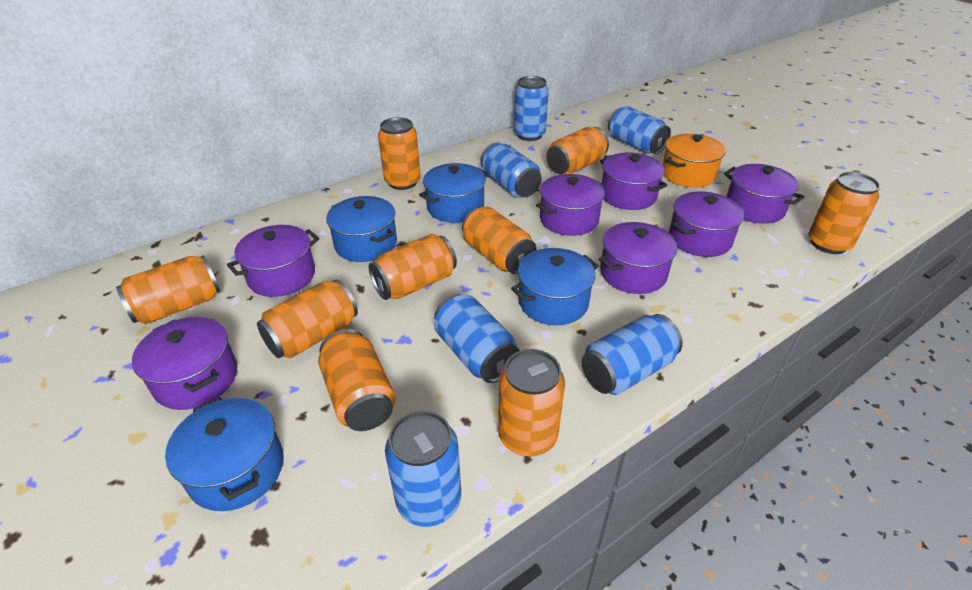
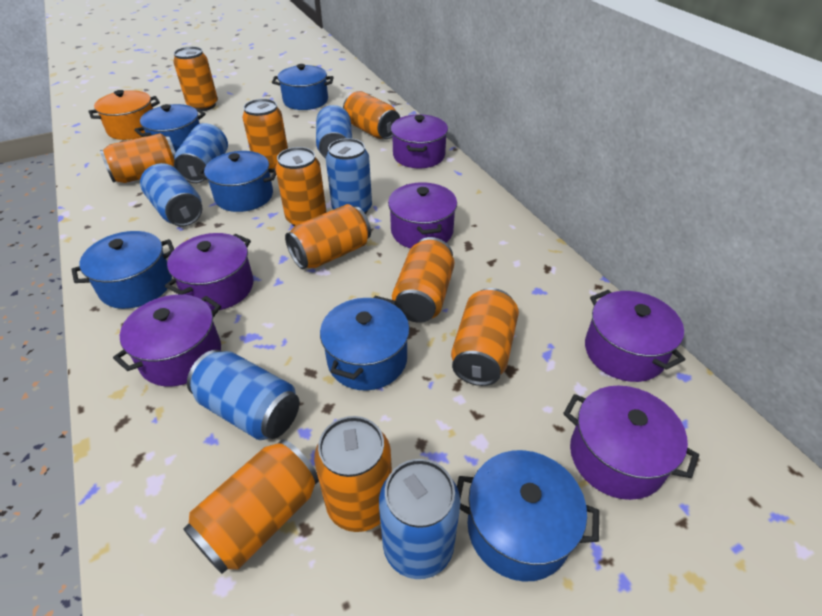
blue pot: [165,397,284,511] [326,196,397,262] [419,163,488,223] [511,248,599,325] = 4 -> [72,231,174,309] [134,104,206,152] [197,151,276,212] [272,64,334,110] [320,296,410,391] [457,450,599,582] = 6
orange can: [116,255,221,324] [257,279,358,358] [318,329,396,431] [369,234,457,300] [378,117,421,190] [462,206,537,274] [498,349,565,457] [546,127,609,175] [808,172,880,254] = 9 -> [100,133,176,183] [173,47,218,111] [183,439,319,574] [242,99,288,173] [275,147,326,226] [285,204,371,269] [314,416,392,532] [343,91,400,139] [392,237,454,323] [451,288,519,386] = 10
purple pot: [132,317,237,410] [227,225,319,297] [536,174,606,236] [599,222,677,294] [600,152,668,210] [669,191,744,257] [724,164,805,224] = 7 -> [113,295,221,387] [165,233,254,311] [388,182,457,249] [391,114,448,168] [563,386,699,500] [585,290,685,382] = 6

